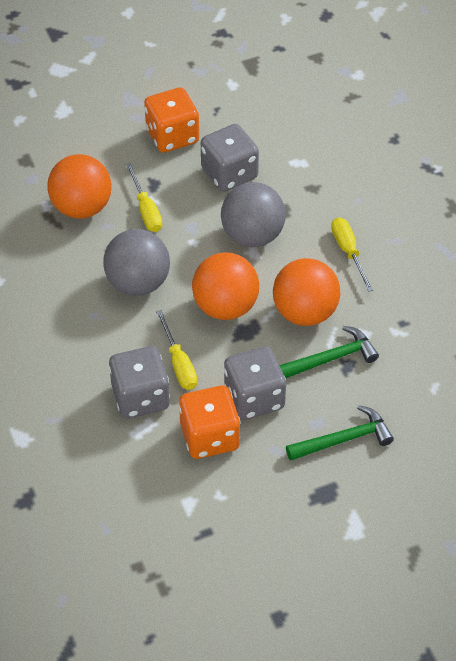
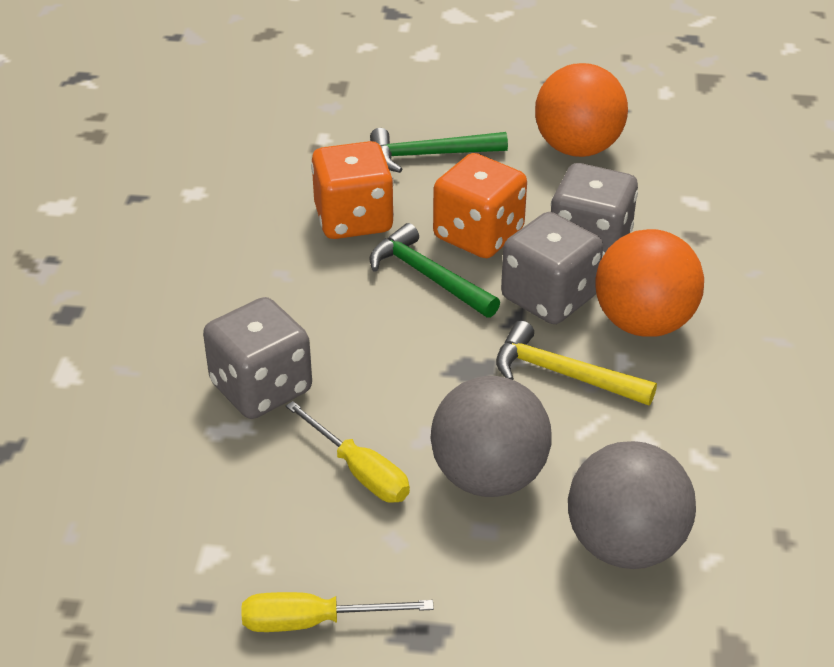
orange ball: [47,154,112,218] [192,252,259,320] [273,258,340,326] = 3 -> [535,63,628,157] [595,229,704,337] = 2
yellow hammer: none = 0 -> [496,321,657,406] = 1
yellow screwdriver: [126,163,162,232] [156,310,197,390] [331,217,373,292] = 3 -> [242,592,434,632] [286,401,410,503] = 2

